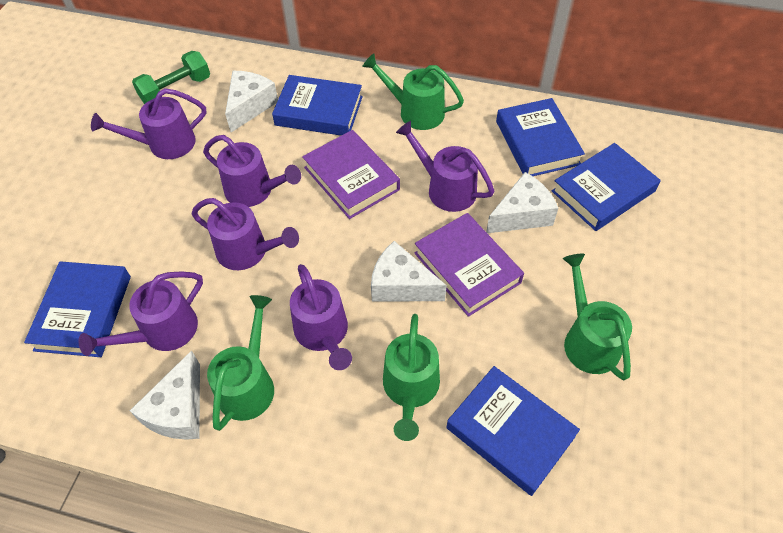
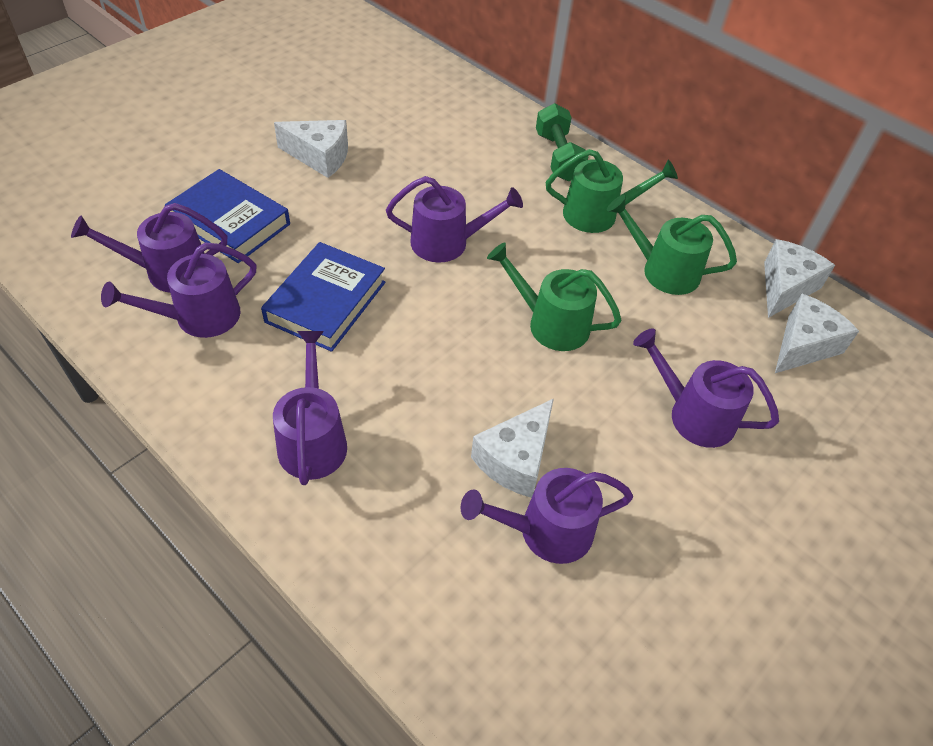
blue book: [24,261,131,357] [272,75,363,136] [447,366,580,496] [496,98,585,176] [552,143,661,231] = 5 -> [165,169,290,263] [261,242,385,352] = 2
green watering can: [207,295,274,431] [362,54,464,130] [383,314,440,441] [563,254,632,380] = 4 -> [487,242,622,351] [546,149,678,233] [607,195,737,295] = 3
purple book: [302,130,400,219] [415,213,524,317] = 2 -> none = 0

